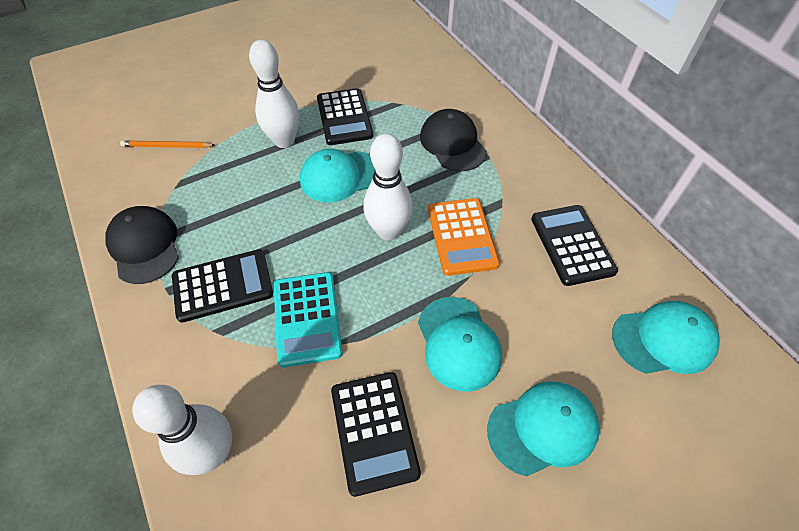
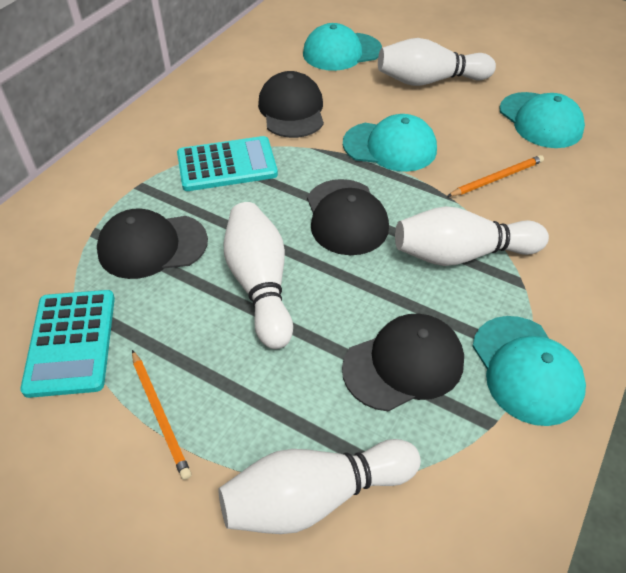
black calculator: [172,249,273,323] [317,88,373,145] [331,372,421,497] [531,205,618,286] = 4 -> none = 0
black cap: [105,206,179,284] [420,109,487,171] = 2 -> [97,208,208,279] [258,71,324,138] [307,179,389,255] [342,314,464,412] = 4
orange calculator: [428,198,500,276] = 1 -> none = 0
orange pencil: [120,140,215,148] = 1 -> [132,350,191,480] [448,155,544,196] = 2
turquoise calculator: [274,272,343,368] = 1 -> [20,290,115,398] [177,136,278,191] = 2
white bowling pin: [132,385,232,475] [249,40,300,148] [363,134,413,241] = 3 -> [219,439,421,534] [224,202,293,349] [378,38,496,86] [395,206,549,266] = 4

